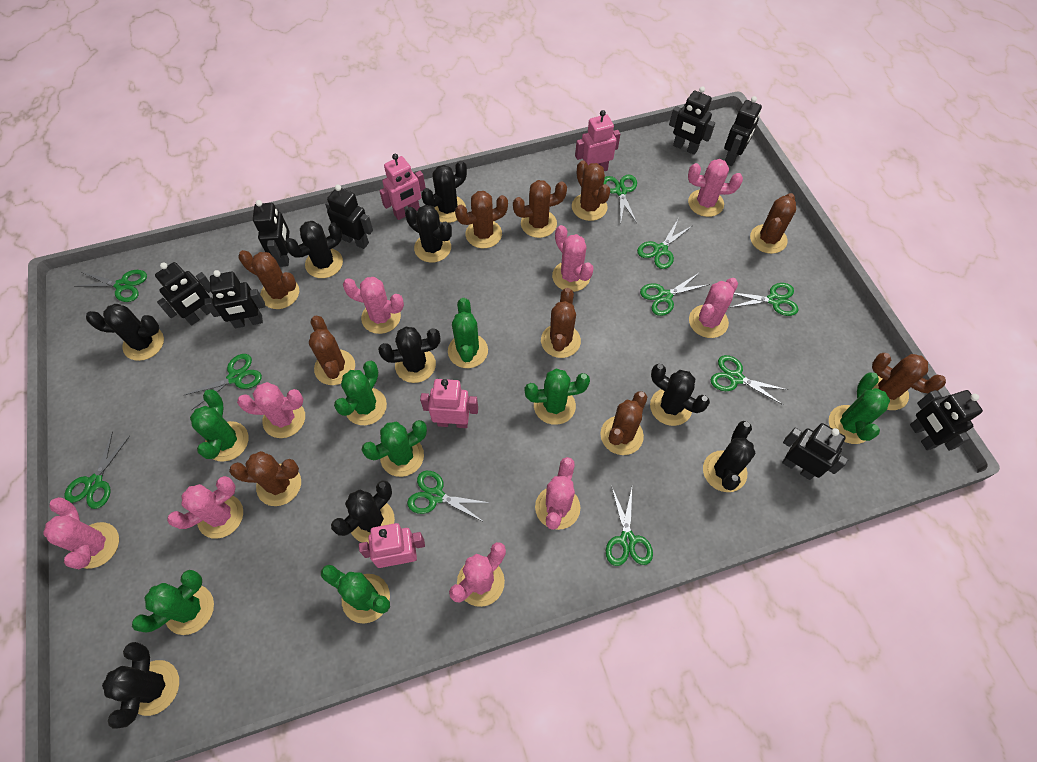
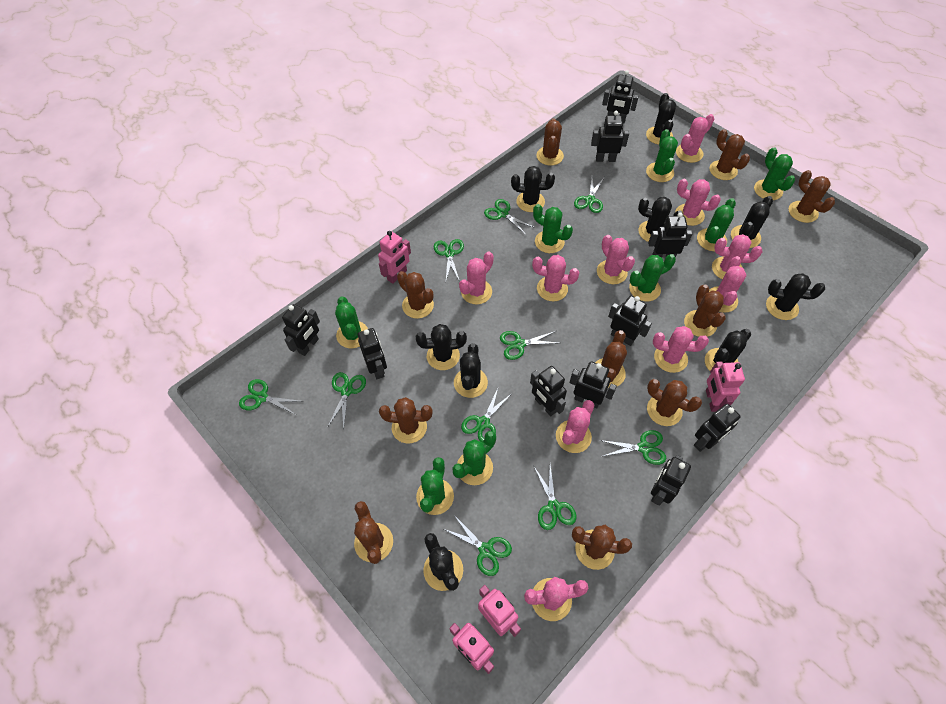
black robot: [155,262,211,326] [204,270,265,328] [253,200,290,267] [325,184,373,249] [669,86,715,155] [724,96,762,166] [782,423,848,480] [910,390,983,451] = 8 -> [282,304,320,356] [358,328,387,379] [530,366,567,416] [570,362,617,408] [591,111,629,162] [602,70,639,124] [608,296,652,346] [648,213,692,258] [651,455,691,506] [694,404,741,452] = 10
pink cactus: [43,497,119,569] [167,476,243,539] [237,382,305,438] [343,277,404,334] [449,542,506,607] [535,457,580,530] [552,225,594,292] [688,159,743,217] [689,278,738,338] = 9 -> [459,252,494,304] [524,577,588,621] [532,255,579,301] [556,400,594,453] [597,235,635,284] [653,326,709,373] [675,179,721,226] [676,114,714,163] [708,256,746,313] [712,234,762,279] = 10

